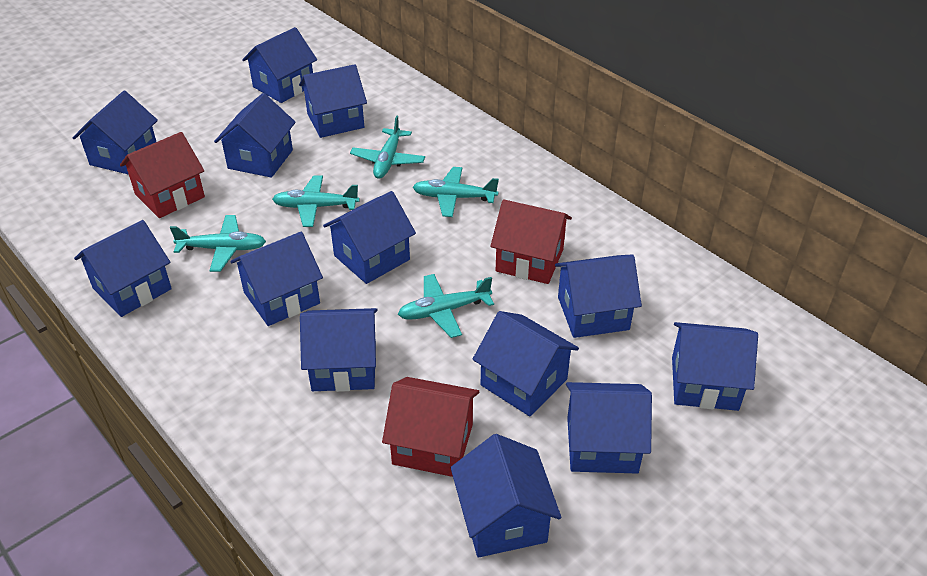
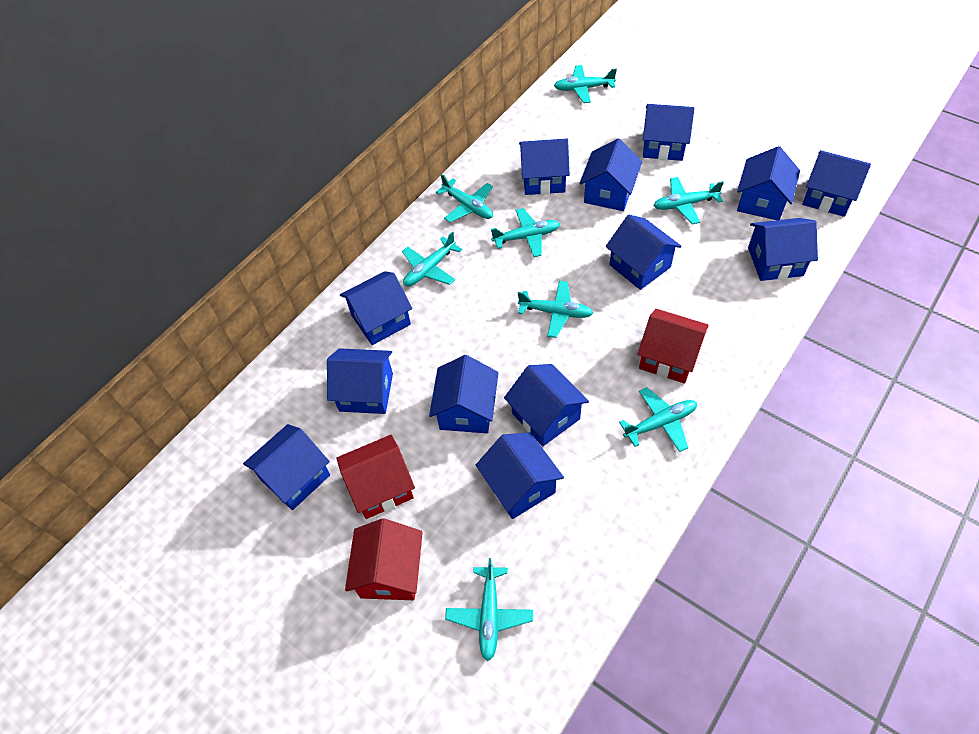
turquoise plane: [170,215,266,272] [272,176,360,227] [350,115,425,179] [398,274,494,338] [413,167,499,217] = 5 -> [402,232,462,287] [436,174,493,222] [445,558,533,661] [491,208,560,257] [518,281,593,338] [554,65,617,103] [619,387,697,452] [653,177,724,224] = 8

